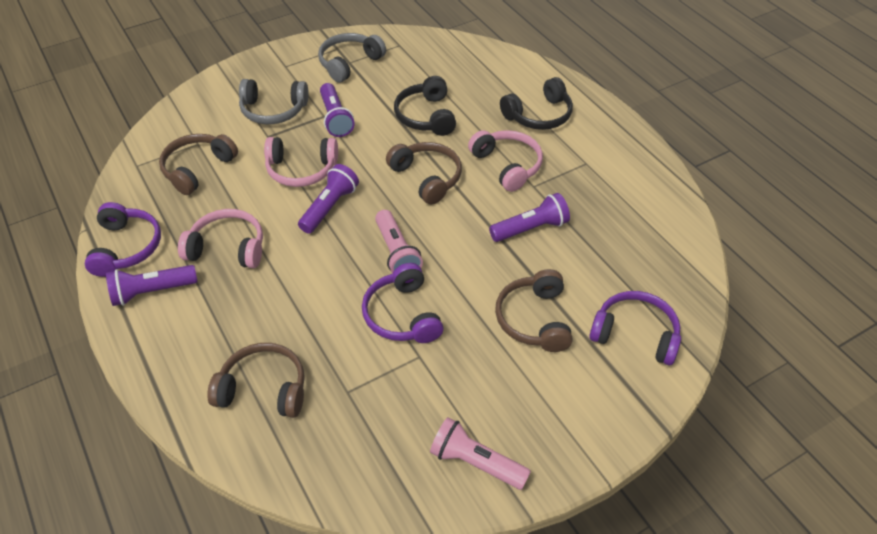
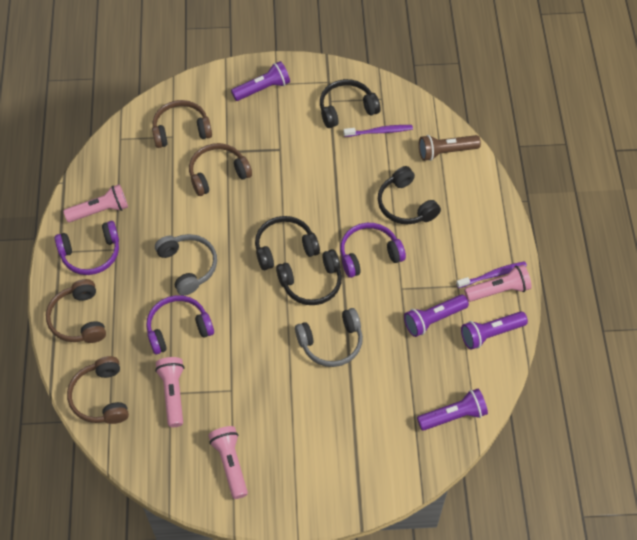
black headphones: [394,76,456,136] [500,77,573,130] = 2 -> [255,216,320,270] [276,249,342,305] [320,79,380,128] [378,166,441,224] = 4
brown flashlight: none = 0 -> [419,135,481,161] = 1
pink flashlight: [375,210,423,273] [430,417,531,490] = 2 -> [63,184,128,222] [155,357,184,427] [208,426,248,499] [464,265,532,302] = 4
pink headphones: [178,209,263,268] [264,137,338,187] [468,130,543,192] = 3 -> none = 0
purple toothbrush: none = 0 -> [343,125,413,137] [456,261,527,289] = 2

